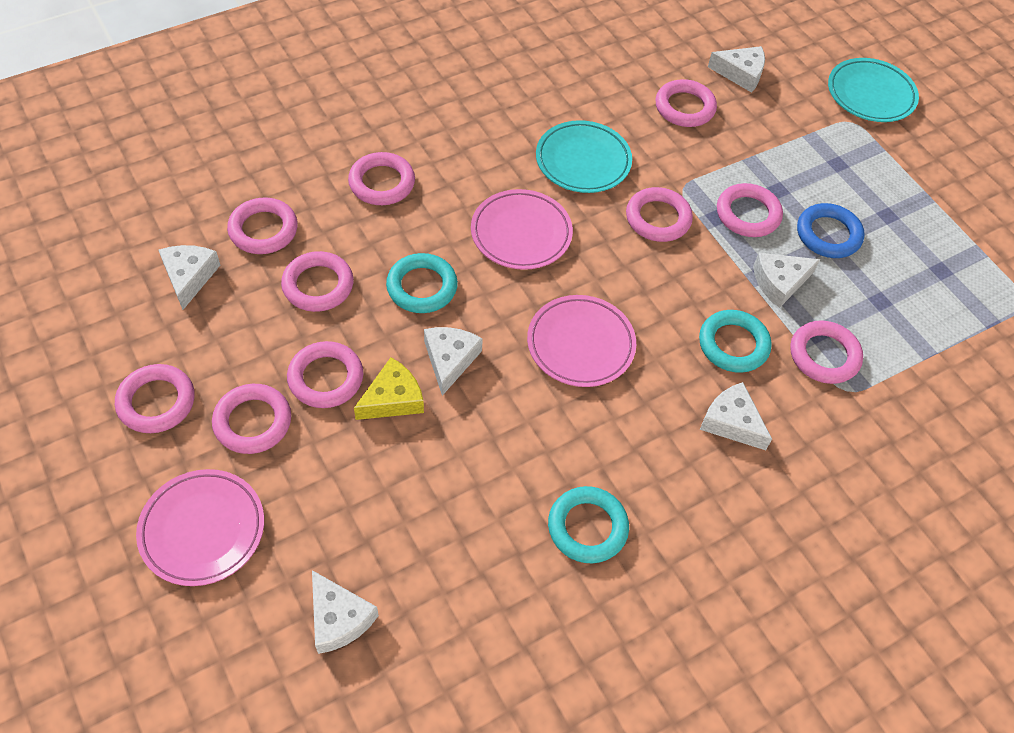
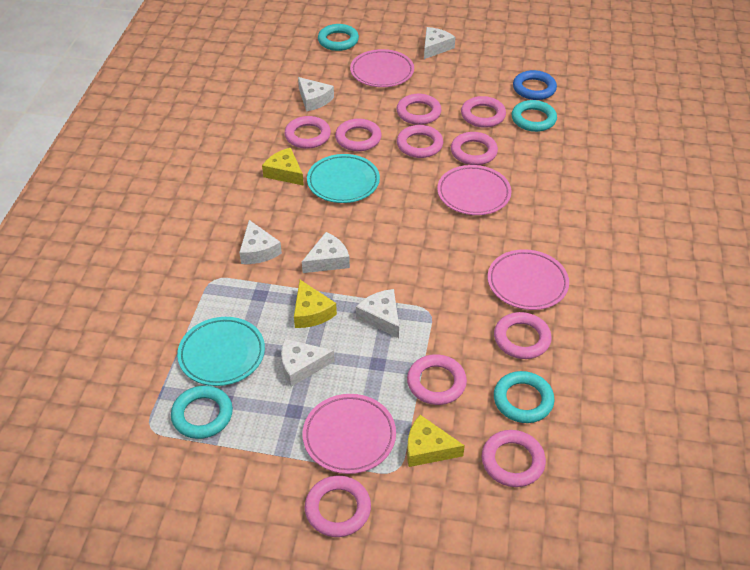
pink plate: [136,469,264,586] [471,189,573,270] [527,295,636,387] = 3 -> [303,394,396,474] [350,49,414,87] [437,165,512,215] [488,249,569,310] = 4
turquoise ring: [386,253,458,313] [548,486,629,563] [699,310,772,373] = 3 -> [171,385,233,439] [318,24,359,51] [494,371,555,423] [512,100,557,132] = 4
yellow cheese: [354,357,424,420] = 1 -> [262,148,304,186] [294,280,337,328] [407,415,465,467] = 3

